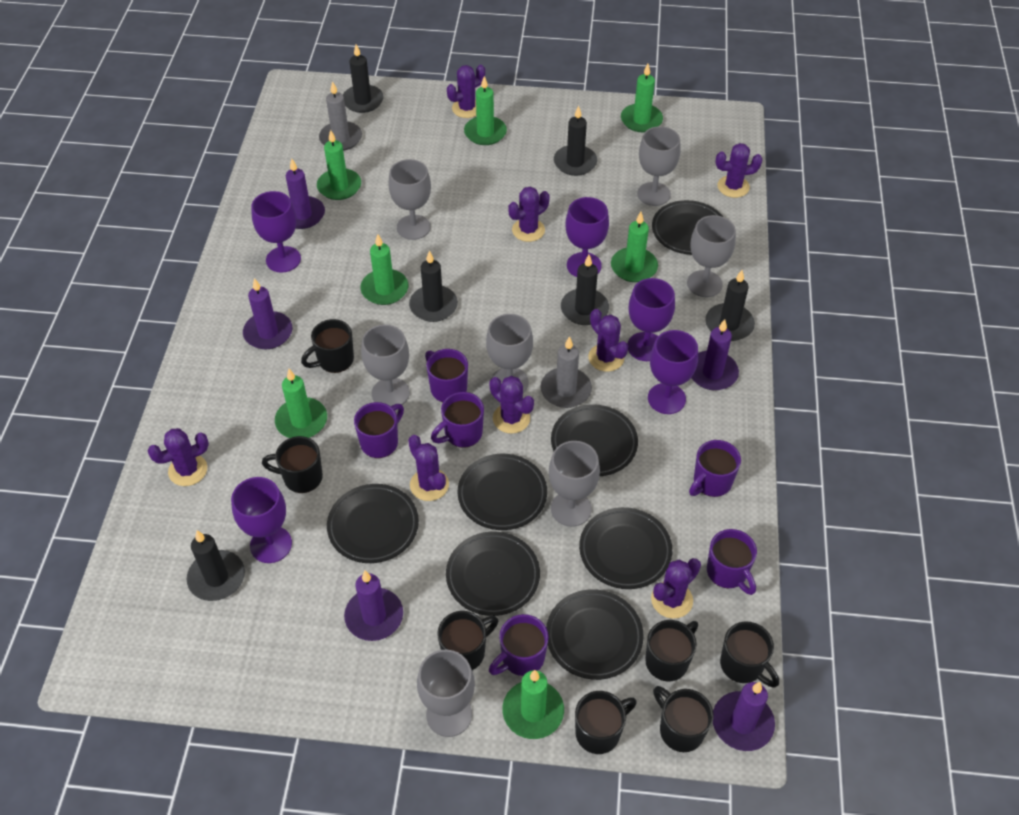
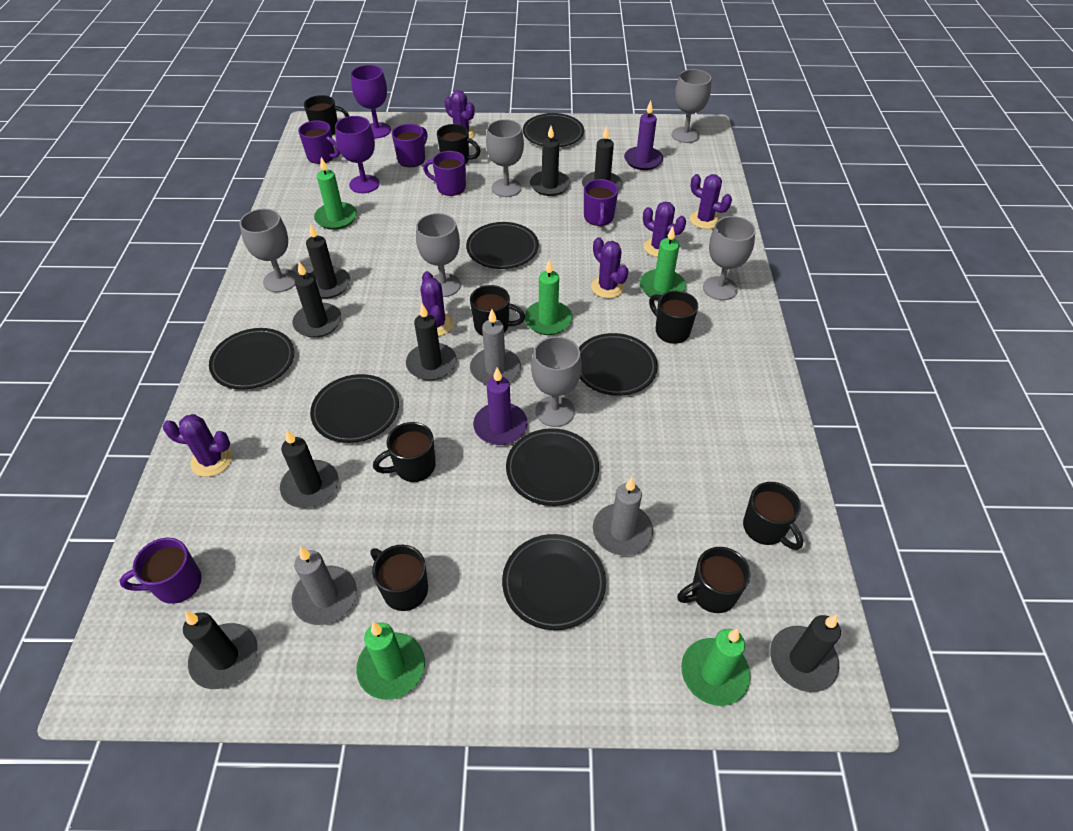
black candle: [187,530,245,601] [343,44,384,113] [409,251,458,322] [554,106,597,176] [561,255,609,325] [705,270,755,341] = 6 -> [183,612,258,689] [280,429,338,508] [292,262,342,338] [306,223,350,299] [406,304,457,380] [530,126,570,196] [582,126,622,191] [770,615,841,692] = 8
black mug: [262,436,323,493] [301,319,354,373] [437,611,498,670] [575,691,637,754] [645,620,698,682] [653,686,714,752] [720,621,779,688] = 7 -> [304,95,349,135] [370,545,428,611] [373,422,436,482] [437,124,481,164] [470,285,525,336] [649,291,698,344] [677,547,750,613] [743,482,804,550] = 8
green candle: [275,369,327,438] [317,130,361,200] [360,234,408,305] [464,76,507,145] [502,670,564,739] [611,212,658,282] [621,64,663,132] = 7 -> [314,157,357,230] [356,622,425,700] [525,259,572,335] [640,226,686,300] [681,629,751,706] = 5
grey candle: [319,81,362,151] [541,336,592,408] = 2 -> [292,547,357,625] [470,309,521,385] [593,477,653,556] = 3
grey goblet: [361,324,410,406] [389,159,431,240] [417,650,475,737] [486,314,533,393] [549,441,600,527] [637,126,681,206] [687,215,736,297] = 7 -> [240,209,297,292] [416,213,461,297] [486,119,524,197] [531,336,582,427] [672,69,711,143] [703,216,756,300] = 6
purple cactus: [148,428,209,486] [408,435,449,501] [447,65,485,118] [490,376,534,434] [508,187,549,242] [588,309,628,372] [651,558,701,619] [715,143,762,198] = 8 -> [163,414,232,477] [420,271,454,336] [445,90,475,139] [591,237,629,298] [643,202,686,257] [690,174,732,229] = 6
purple candle: [243,278,292,349] [286,159,325,229] [344,571,403,641] [691,319,739,390] [713,682,775,751] = 5 -> [473,367,528,445] [624,101,663,170] = 2
purple goblet: [231,477,292,563] [251,191,301,273] [566,197,609,277] [628,278,675,361] [648,330,698,414] = 5 -> [335,116,380,193] [351,65,391,138] = 2
purple mug: [354,402,404,458] [425,349,468,402] [431,392,484,448] [489,614,549,676] [689,440,741,497] [707,529,757,595] = 6 -> [119,538,202,604] [298,120,340,164] [392,124,428,167] [423,151,466,196] [584,179,618,227] = 5

